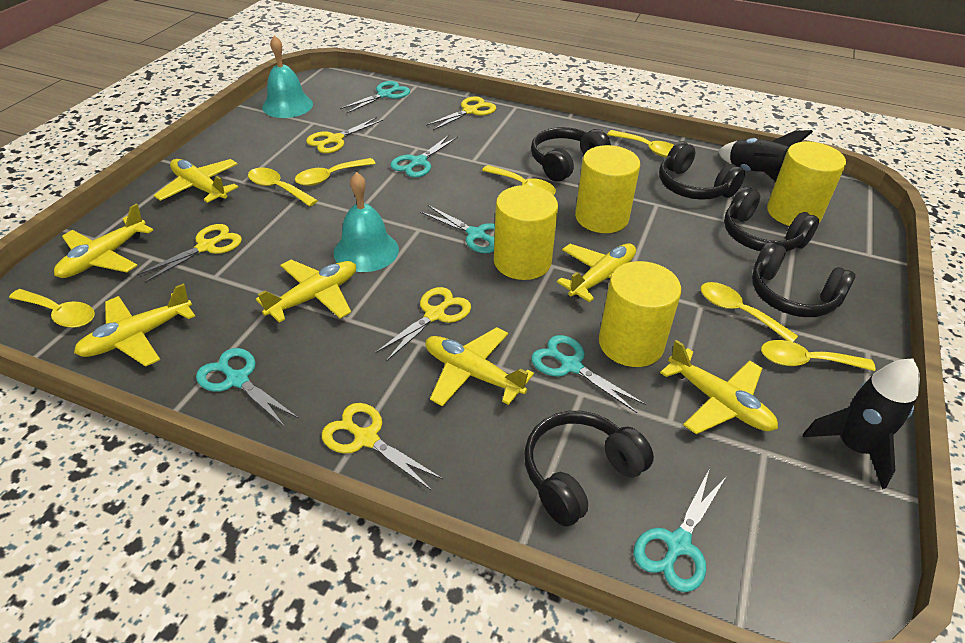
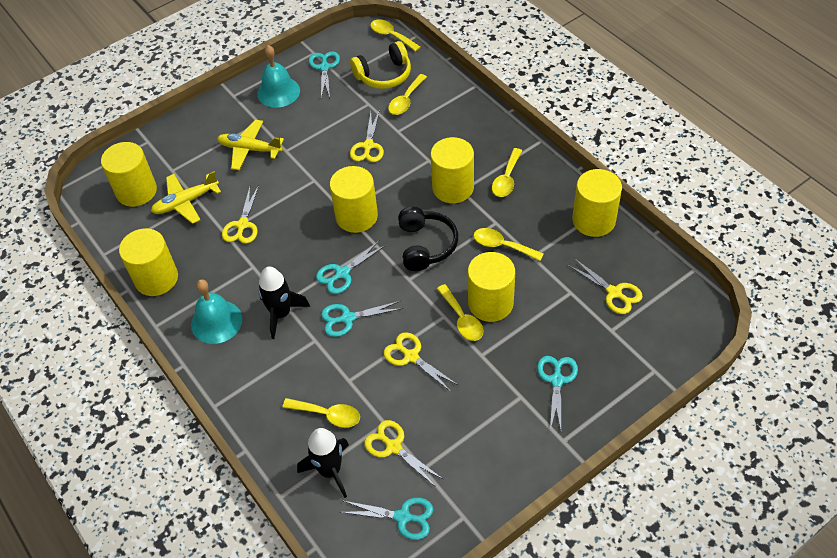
black headphones: [524,411,654,526] [531,127,611,182] [659,141,745,200] [724,187,819,252] [752,242,855,317] = 5 -> [398,207,458,271] = 1
turquoise scissors: [196,348,298,427] [340,81,410,113] [390,134,458,177] [420,205,495,253] [531,335,646,413] [634,468,726,592] = 6 -> [309,51,340,98] [316,240,386,294] [321,301,403,337] [340,498,434,540] [537,356,578,430] = 5
yellow cylinder: [494,185,558,280] [575,145,640,233] [599,261,681,367] [767,142,846,226] = 4 -> [101,142,157,207] [119,228,178,296] [330,166,378,233] [430,137,474,203] [468,252,515,322] [572,169,622,237] = 6
yellow headphones: none = 0 -> [350,41,411,89] = 1
yellow plane: [54,204,153,278] [74,283,195,367] [154,159,238,203] [256,260,356,323] [425,327,534,406] [557,243,636,302] [660,340,778,434] = 7 -> [151,171,221,224] [217,120,284,170] = 2
yellow spoon: [9,289,95,328] [248,168,318,206] [295,158,376,186] [482,165,556,195] [607,130,674,158] [701,282,798,342] [761,340,875,371] = 7 -> [282,398,360,428] [370,19,421,52] [388,74,427,115] [437,284,483,341] [473,228,544,261] [492,148,522,197] = 6

